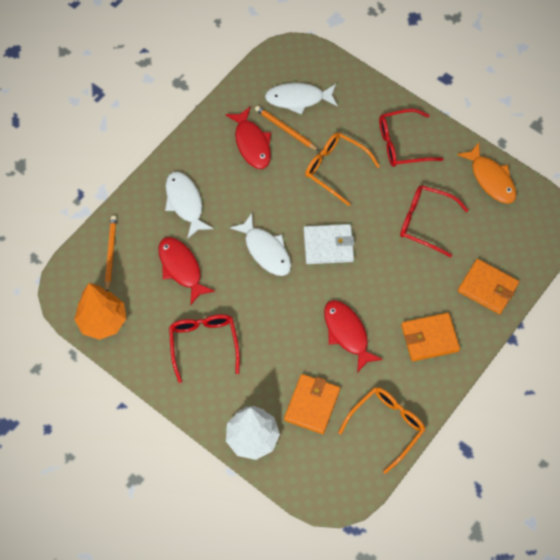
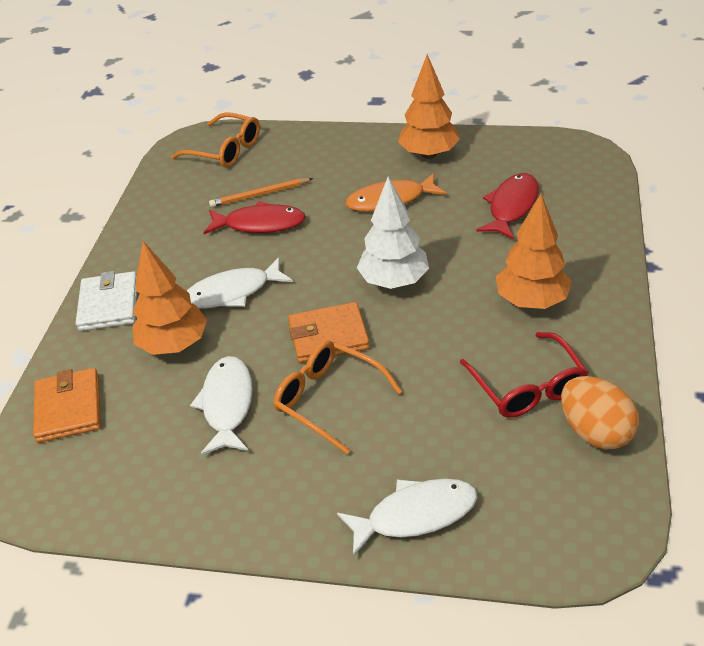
orange egg: none = 0 -> [561,376,639,450] = 1
orange pencil: [105,215,117,291] [255,106,319,151] = 2 -> [209,178,313,207] = 1
orange tree: [74,283,126,340] = 1 -> [132,241,207,355] [398,54,460,159] [496,194,572,309] = 3
orange wallet: [284,374,340,434] [401,313,460,361] [458,259,519,315] = 3 -> [33,368,101,443] [288,302,370,363] = 2
red fish: [158,237,215,305] [225,106,271,169] [324,300,383,373] = 3 -> [203,201,306,234] [477,173,539,240] = 2
red glasses: [169,314,240,383] [379,109,443,167] [400,185,469,257] = 3 -> [460,332,589,418] = 1

